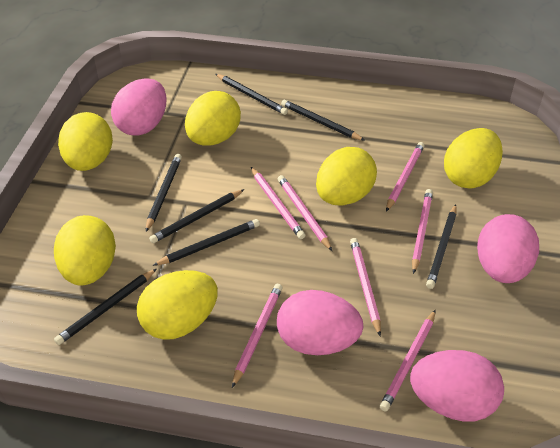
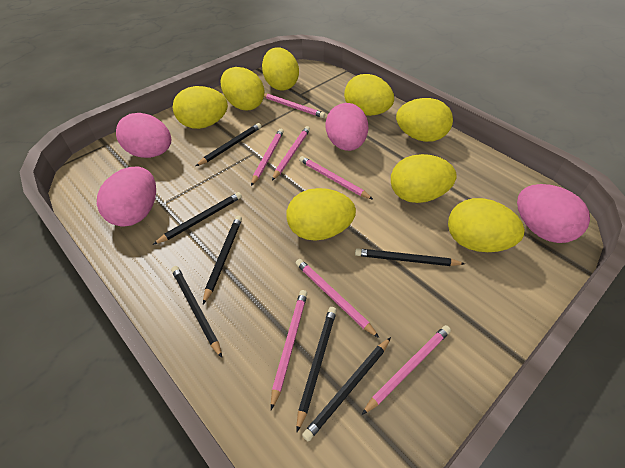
yellow egg: [54,215,116,286] [58,112,113,171] [137,270,218,340] [185,91,241,146] [316,147,377,206] [444,128,503,189] = 6 -> [173,86,228,129] [220,67,265,110] [262,48,299,91] [287,188,356,241] [344,74,394,116] [391,154,457,203] [396,98,453,142] [448,198,525,252] = 8

